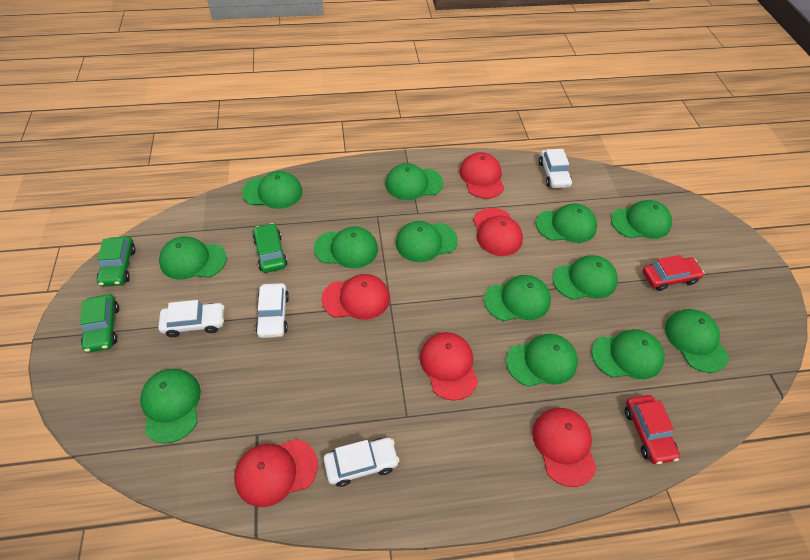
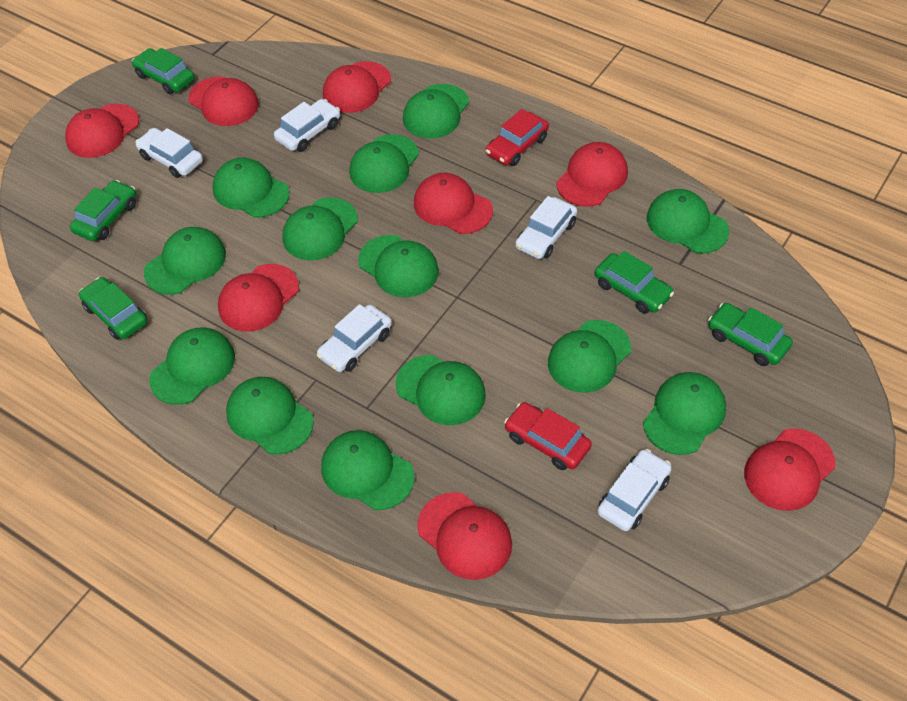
green car: [80,294,119,353] [97,237,136,287] [253,223,287,273] = 3 -> [70,180,136,241] [79,277,147,340] [132,48,195,94] [595,251,674,314] [708,303,793,366] = 5
red cap: [234,439,318,507] [321,274,390,320] [420,332,478,401] [459,152,504,199] [473,208,523,256] [532,408,597,487] = 6 -> [65,104,139,158] [188,77,259,126] [218,264,299,332] [323,61,391,113] [414,173,493,234] [417,492,512,580] [557,142,628,207] [744,428,835,511] = 8
white car: [158,300,225,337] [255,283,289,338] [323,438,399,487] [539,149,572,188] = 4 -> [135,128,203,178] [274,99,340,152] [317,304,392,372] [515,196,577,259] [597,449,672,531] = 5

